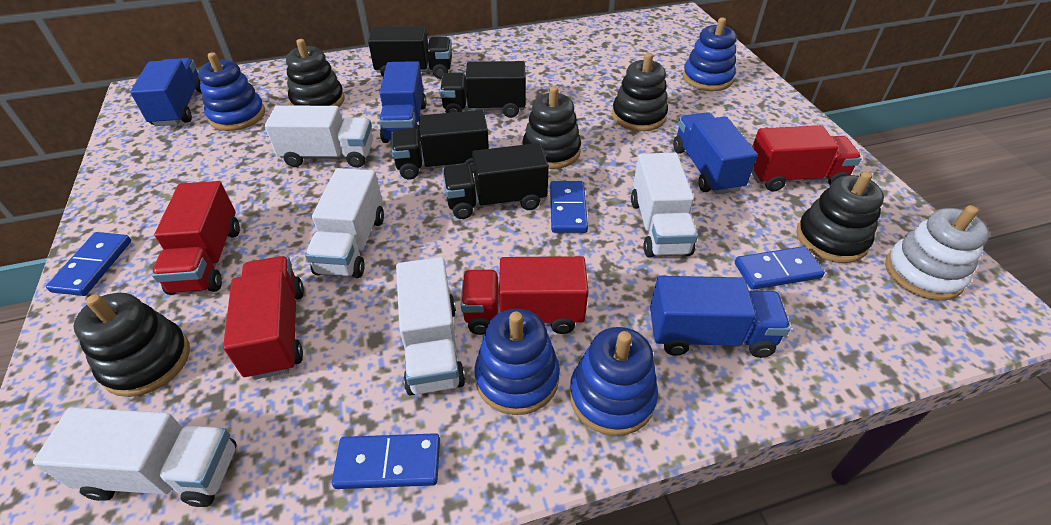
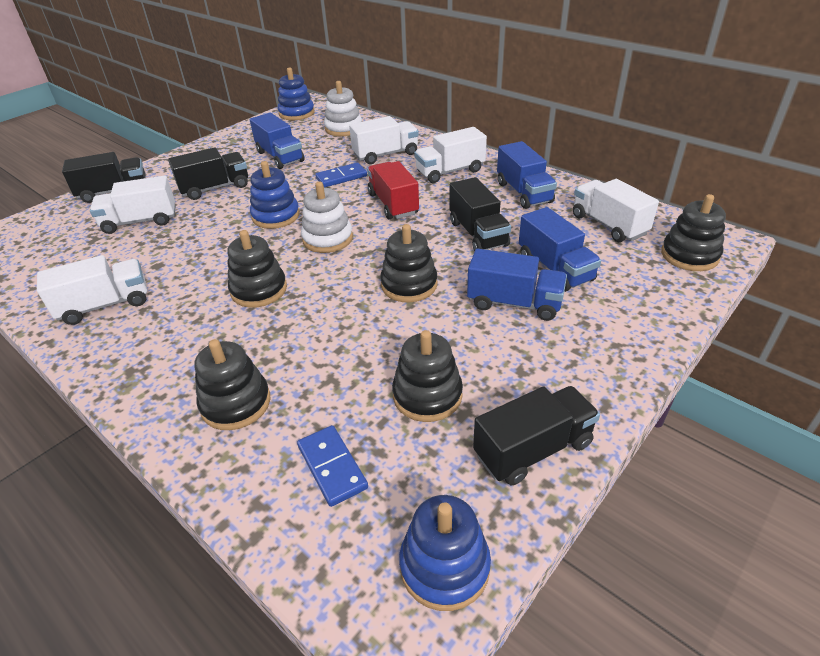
blue domino: [46,232,131,296] [332,433,440,489] [550,181,588,233] [735,246,825,290] = 4 -> [297,425,368,507] [315,162,367,187] = 2
blue stacking toy: [198,52,265,131] [474,309,560,415] [569,327,658,436] [683,17,737,91] = 4 -> [250,161,300,229] [278,67,315,120] [399,495,491,611] = 3
red truck: [152,181,240,295] [223,256,304,380] [461,256,589,335] [751,125,862,192] = 4 -> [367,161,419,219] = 1
white stacking toy: [885,205,989,301] = 1 -> [301,182,353,253] [324,81,362,136] = 2

